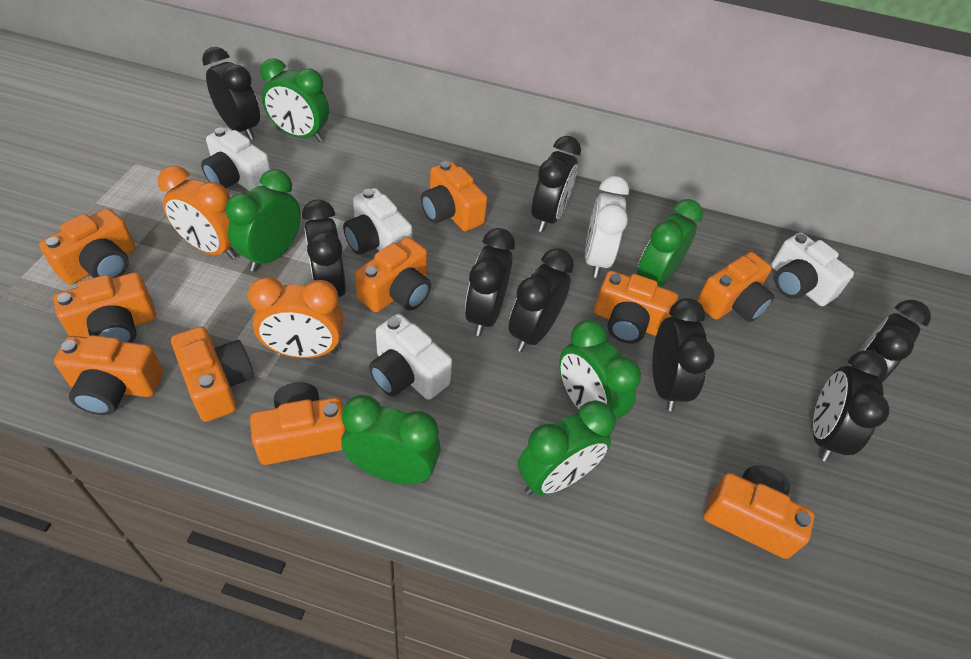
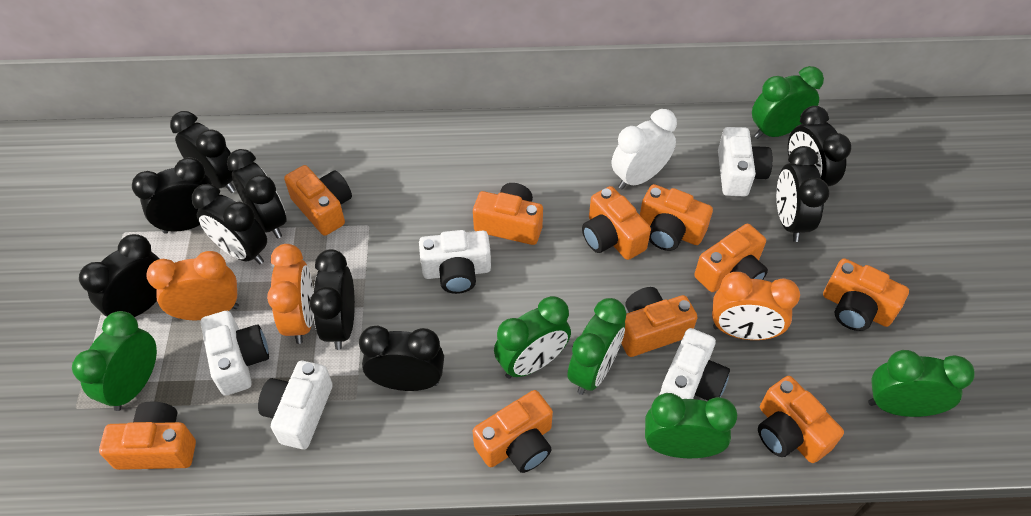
black clock: [202,47,260,140] [302,199,346,297] [465,228,515,336] [509,248,574,352] [532,136,581,232] [652,298,715,411] [813,350,890,462] [848,300,931,383] = 8 -> [79,234,160,317] [132,157,213,234] [170,111,236,193] [192,184,267,264] [227,149,287,239] [309,249,355,350] [359,326,444,391] [776,146,830,242] [788,106,851,187] = 9
orange clock: [158,166,237,260] [248,277,344,358] = 2 -> [146,251,239,320] [267,244,313,344] [712,272,800,340] = 3
white camera: [201,127,271,191] [343,188,412,255] [369,314,452,400] [771,232,854,306] = 4 -> [201,311,269,396] [258,361,333,449] [419,230,491,294] [659,328,730,401] [718,127,773,196] = 5

